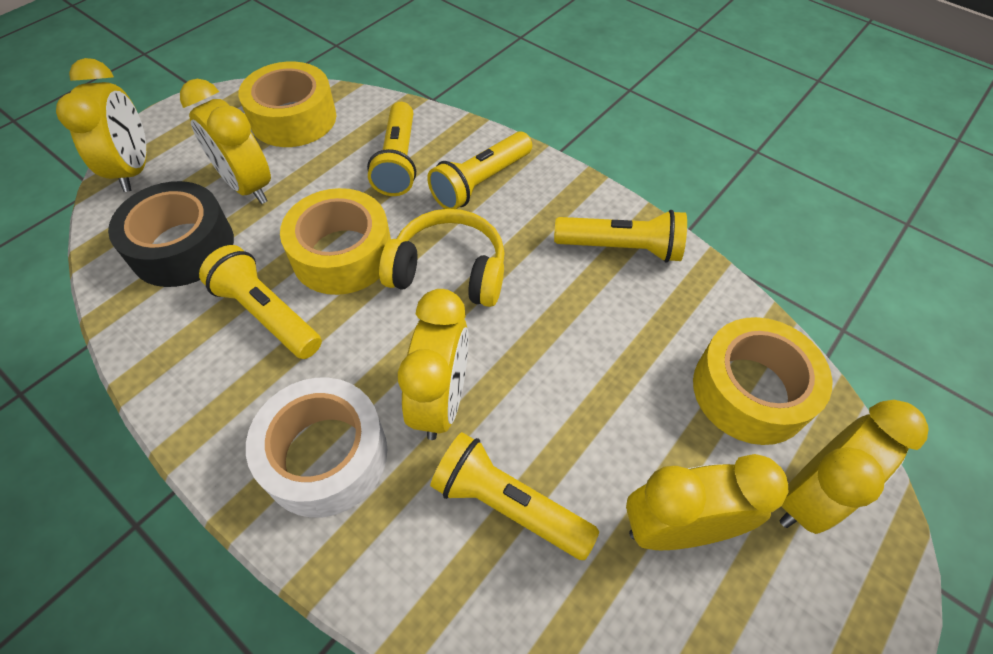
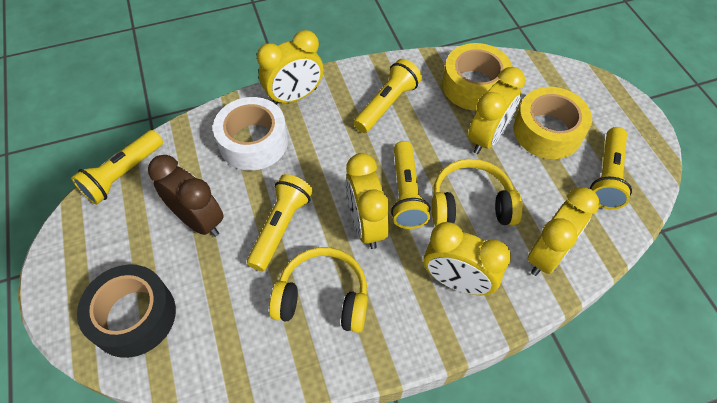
brown clock: none = 0 -> [148,155,223,237] = 1
yellow headphones: [379,209,505,307] = 1 -> [269,247,368,333] [432,159,523,227] = 2
yellow tape: [238,62,336,147] [280,188,391,295] [693,317,833,445] = 3 -> [442,43,513,111] [514,87,592,159] = 2

